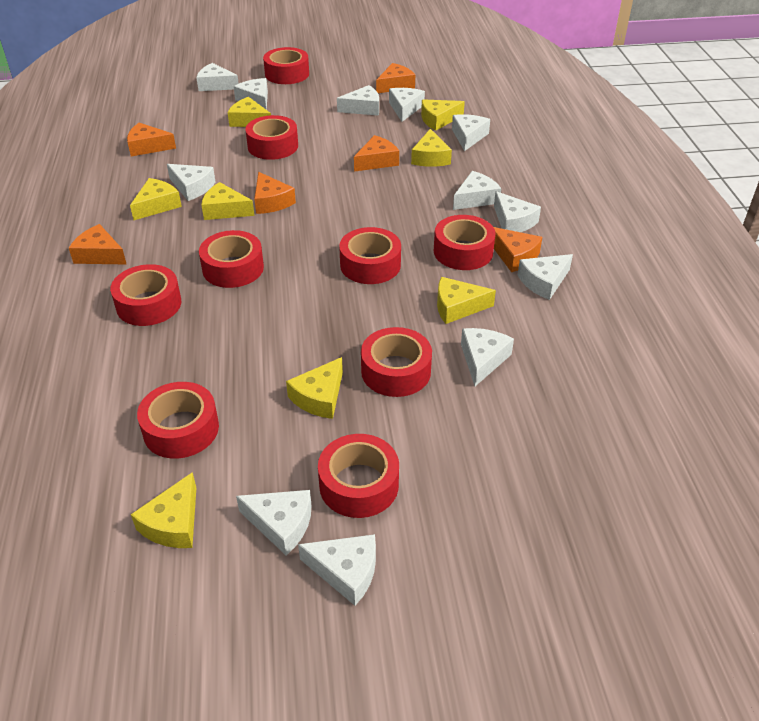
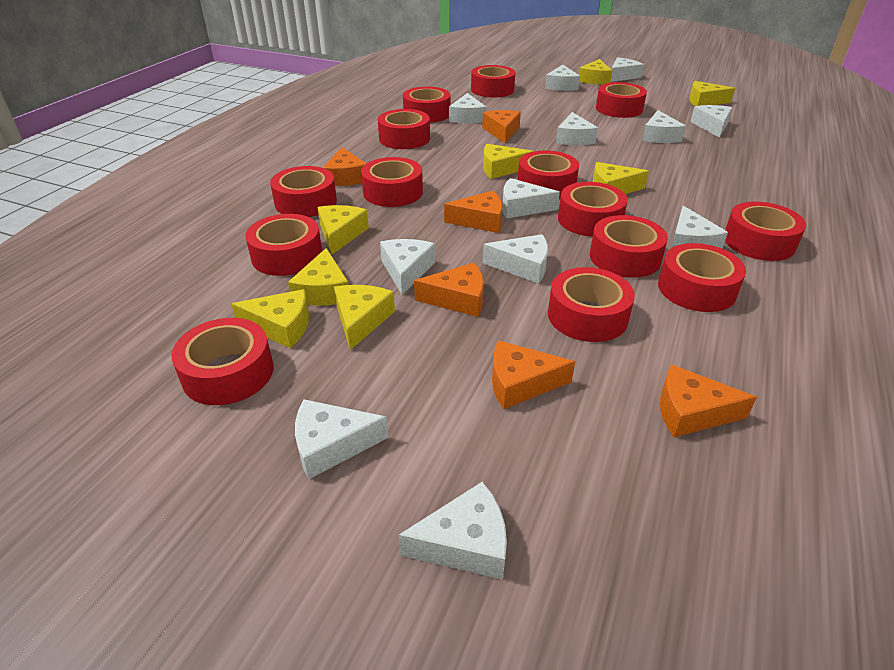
red tape: [110,264,181,326] [137,382,219,459] [199,230,264,288] [245,115,298,160] [263,47,309,84] [318,434,399,518] [339,227,401,284] [361,327,432,397] [434,215,496,270] = 9 -> [171,318,273,405] [245,214,322,276] [270,166,337,217] [361,157,423,207] [378,109,430,149] [403,87,451,123] [471,65,515,98] [518,151,579,198] [548,267,635,342] [558,182,628,237] [590,215,668,278] [596,82,647,118] [658,243,746,312] [725,201,806,261] = 14

